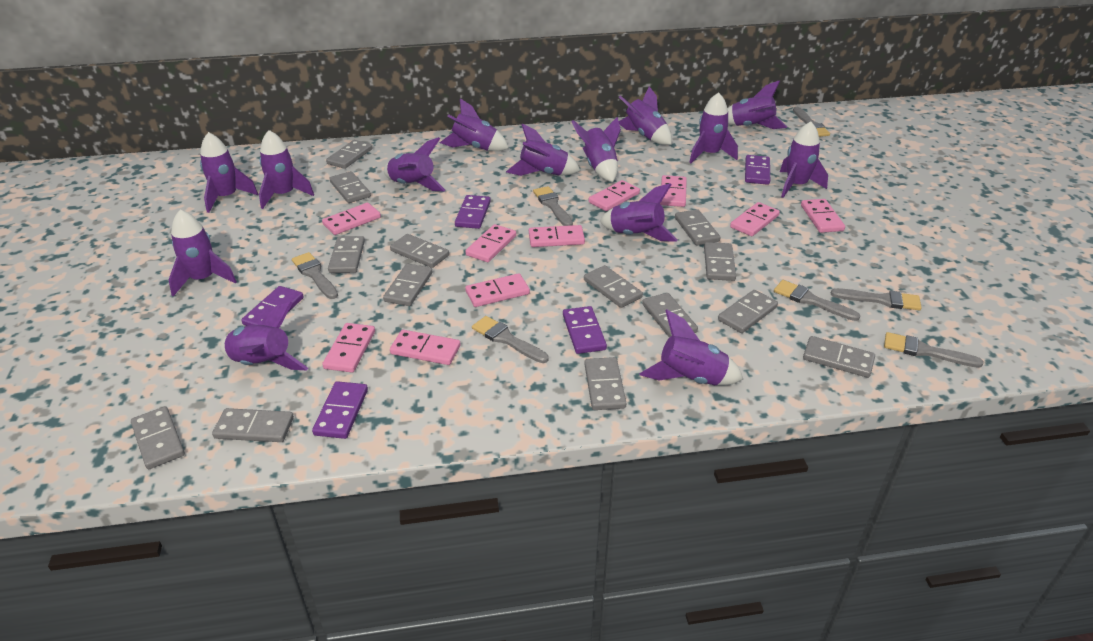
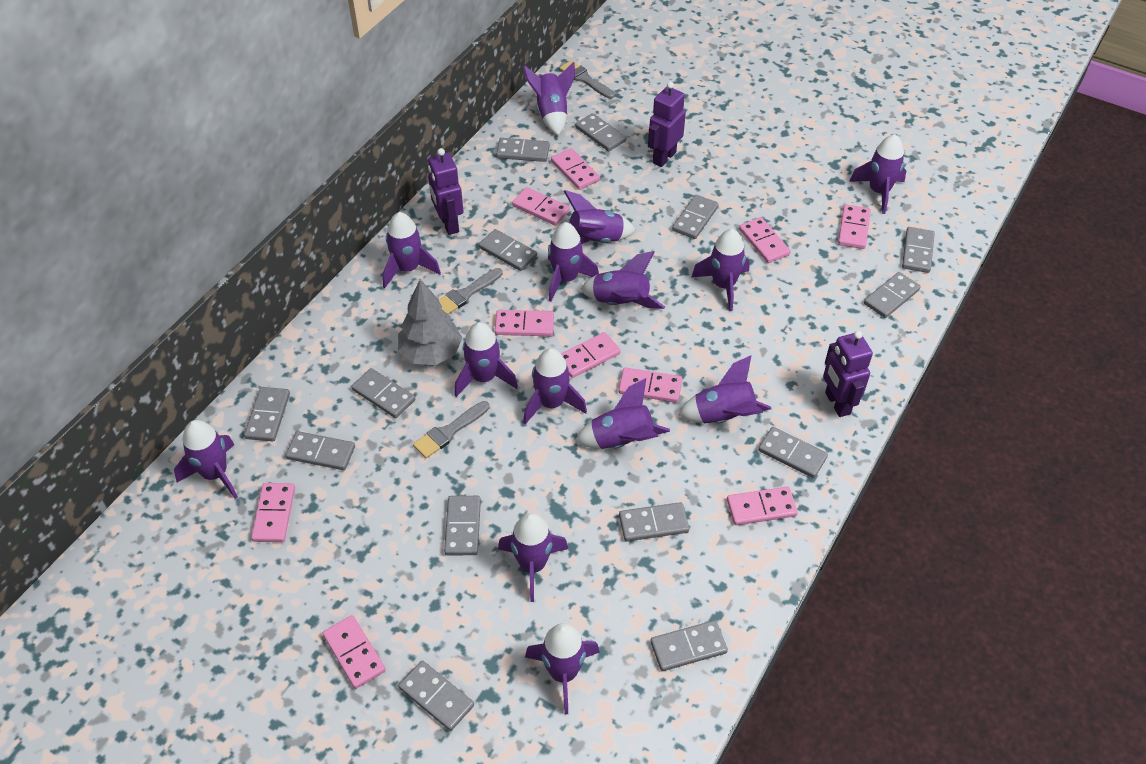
grey brush: [292,252,338,299] [472,316,549,363] [533,186,573,226] [774,280,860,321] [793,107,830,137] [831,288,922,310] [884,332,983,368] = 7 -> [413,401,490,458] [439,268,503,314] [560,61,615,99] = 3
grey tree: none = 0 -> [398,279,462,365] = 1
purple domino: [241,286,304,326] [312,381,368,439] [455,195,491,229] [563,306,607,354] [745,155,770,185] = 5 -> none = 0
purple robot: none = 0 -> [428,148,464,235] [648,81,686,167] [823,331,873,417] = 3

